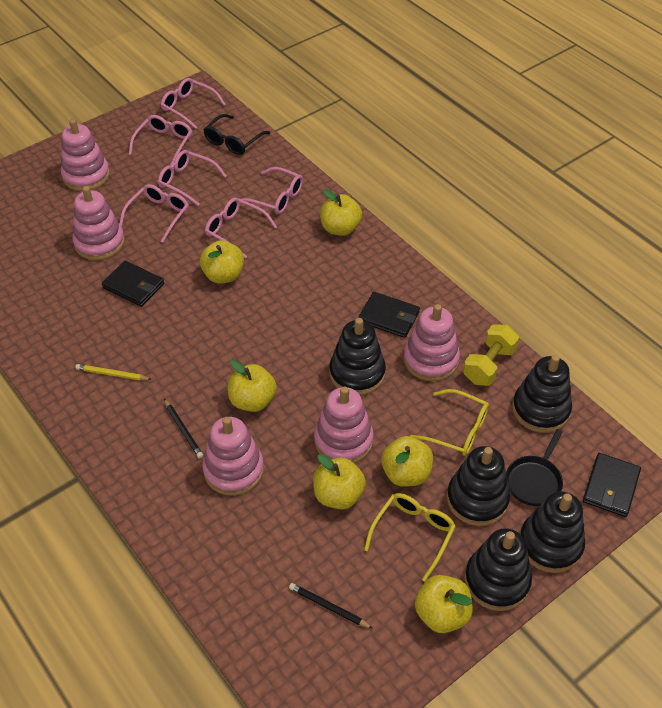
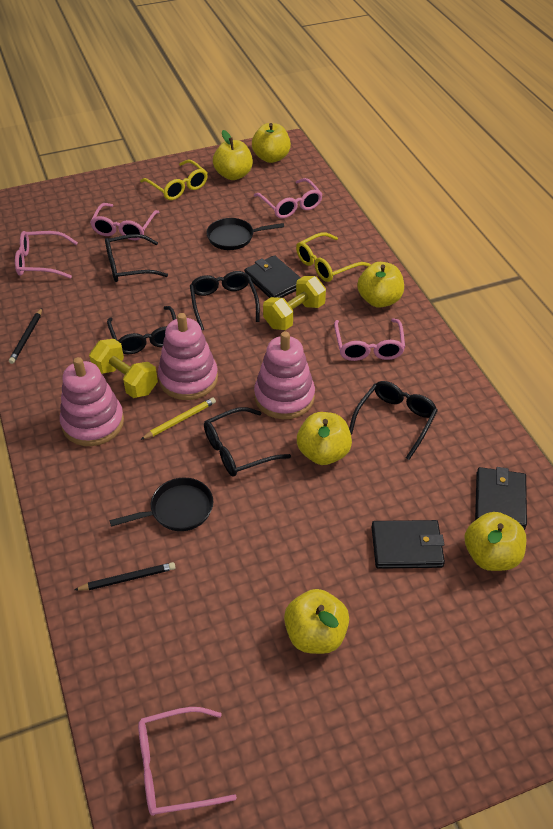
black glasses: [203,114,270,155] = 1 -> [105,234,168,282] [107,306,176,354] [190,271,260,330] [204,407,291,477] [349,381,438,460] = 5
black pan: [506,429,563,506] = 1 -> [109,478,213,531] [206,218,284,250] = 2
black stacking toy: [329,318,386,395] [447,446,510,526] [465,528,532,611] [512,355,572,433] [520,492,585,573] = 5 -> none = 0
pink glasses: [119,184,189,243] [129,115,192,166] [158,150,227,206] [161,78,226,129] [205,198,277,259] [241,167,303,214] = 6 -> [15,231,78,279] [90,203,160,240] [138,707,237,816] [254,178,323,218] [334,318,405,361] = 5
pink stacking toy: [61,119,110,191] [72,186,125,260] [203,417,264,496] [314,386,374,463] [404,304,460,381] = 5 -> [60,357,124,446] [158,313,218,400] [254,331,315,419] = 3
yellow dumbbell: [463,324,519,386] = 1 -> [89,339,158,398] [263,276,326,330] = 2

